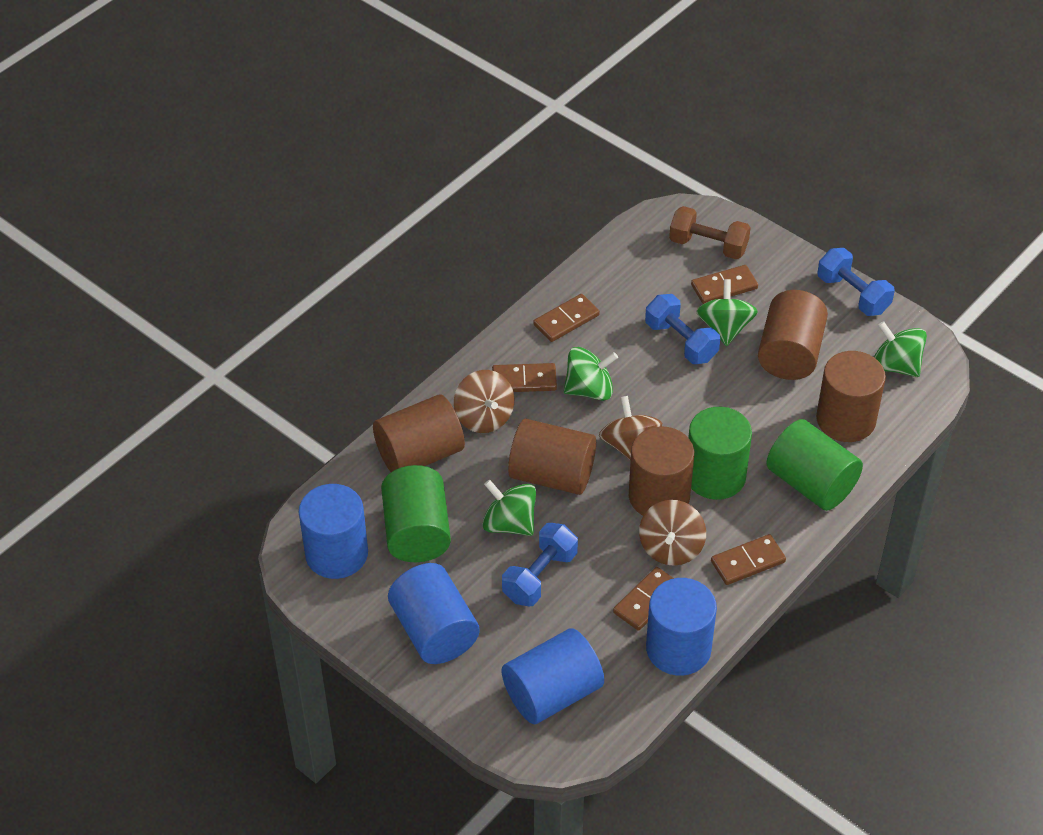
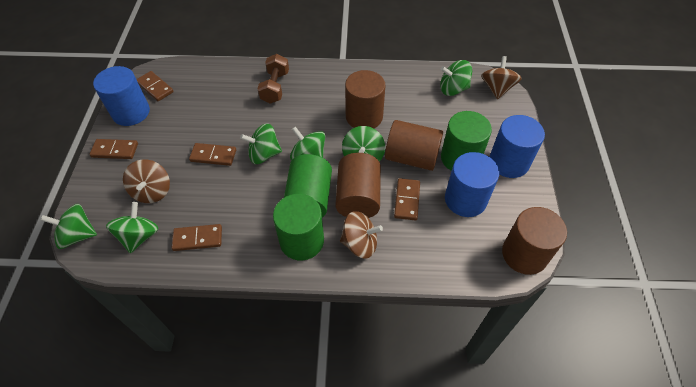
blue cylinder: [299,484,368,579] [388,563,480,664] [502,628,604,724] [646,578,717,676] = 4 -> [93,66,150,126] [445,152,499,217] [490,115,545,178] = 3
blue dumbbell: [502,523,578,606] [645,294,720,364] [817,248,895,316] = 3 -> none = 0
brown cylinder: [373,394,465,472] [508,419,596,495] [629,426,694,516] [758,290,828,380] [816,351,886,442] = 5 -> [335,153,381,218] [345,70,385,128] [385,120,443,171] [502,207,567,275] = 4
green spinning top: [482,480,536,536] [564,347,618,401] [696,279,758,346] [874,321,927,377] = 4 -> [40,204,97,249] [106,202,159,253] [240,123,282,164] [290,127,325,160] [342,126,385,162] [440,60,472,96] = 6

